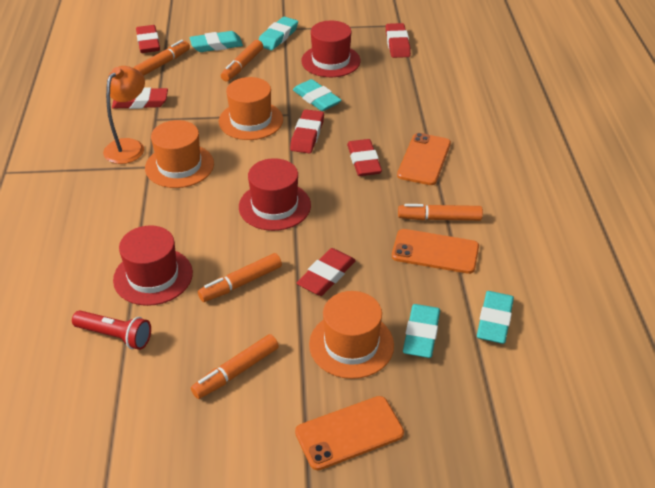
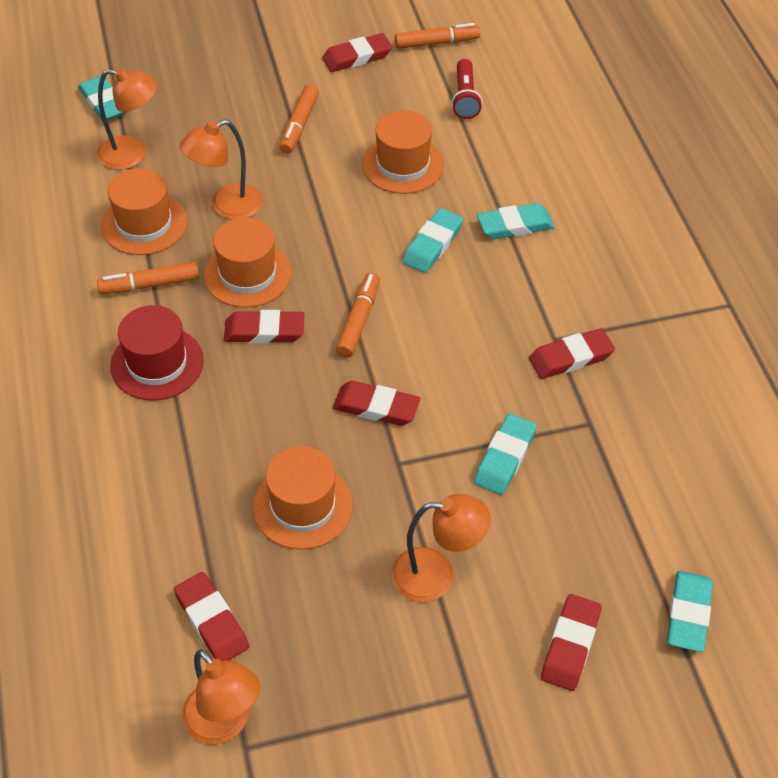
orange hat: [145,120,214,188] [219,77,283,140] [309,291,394,379] = 3 -> [101,168,187,255] [204,218,292,308] [253,446,353,550] [362,110,444,194] = 4
orange lamp: [103,66,145,164] = 1 -> [97,67,157,170] [180,119,263,220] [182,649,260,745] [391,494,491,602] = 4
orange marker: [133,40,190,76] [191,334,279,399] [198,253,282,302] [221,40,263,82] [398,204,483,221] = 5 -> [97,261,200,294] [279,84,319,154] [336,273,380,358] [395,23,481,49] = 4
orange phone: [295,396,404,470] [392,229,479,274] [397,133,451,185] = 3 -> none = 0
red hat: [113,225,193,306] [239,158,311,231] [301,21,360,77] = 3 -> [110,305,204,401] = 1

